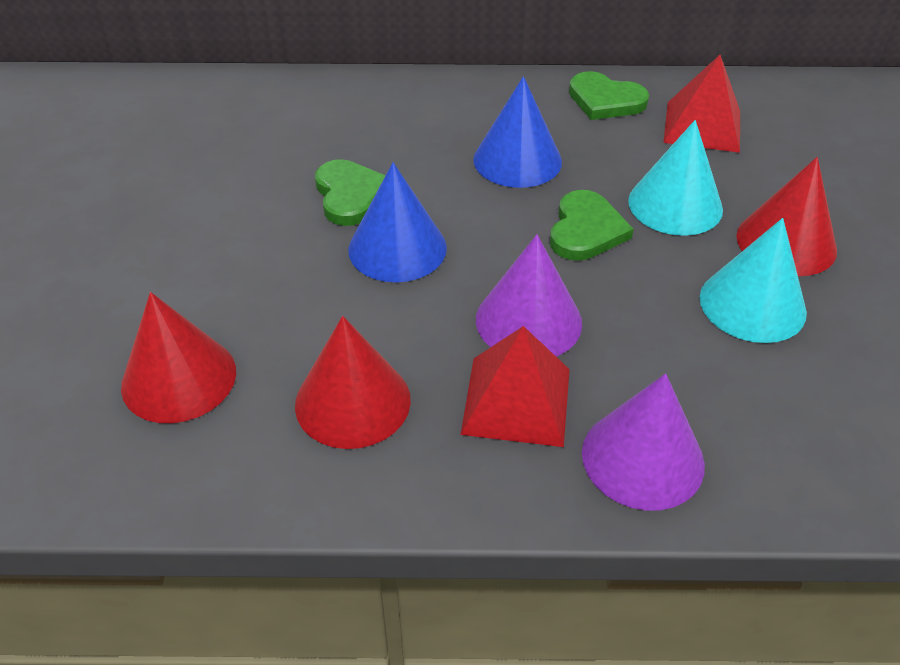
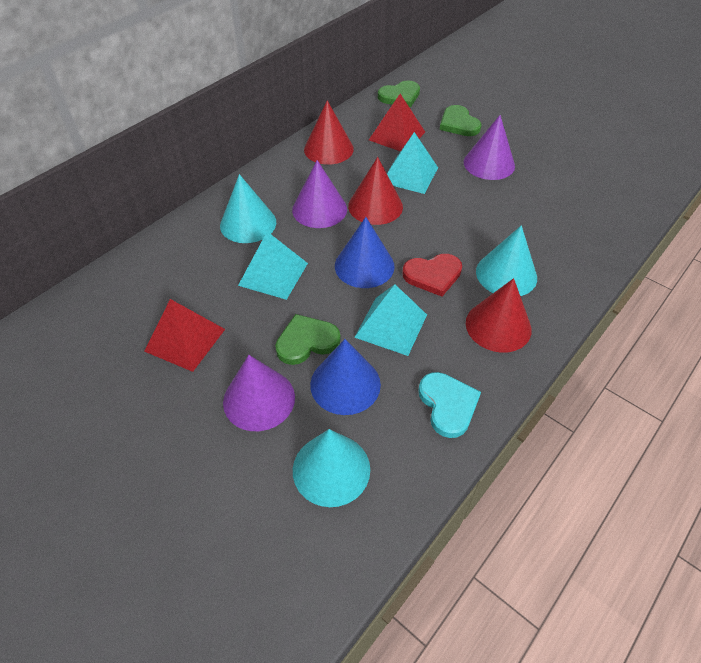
purple cone: [476,234,582,356] [582,373,705,511] = 2 -> [223,355,295,431] [292,160,347,228] [464,115,515,180] = 3
red heart: none = 0 -> [402,254,462,297] = 1
turquoise cone: [628,120,723,236] [700,218,807,343] = 2 -> [220,174,276,243] [293,429,370,507] [476,225,537,296] = 3
turquoise heart: none = 0 -> [418,372,481,438] = 1
turquoise pyramid: none = 0 -> [238,232,308,300] [354,284,427,356] [387,132,438,194] = 3

